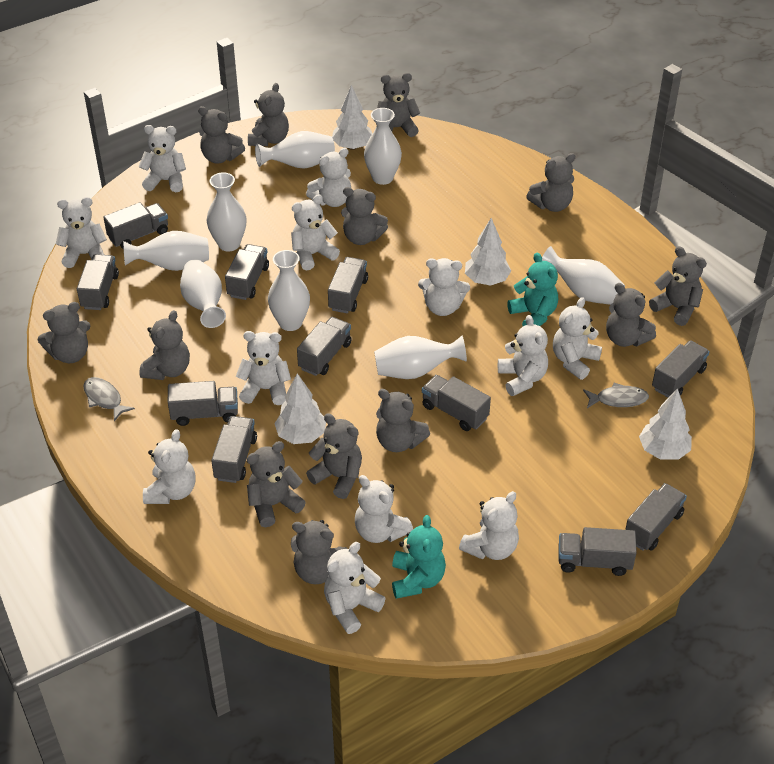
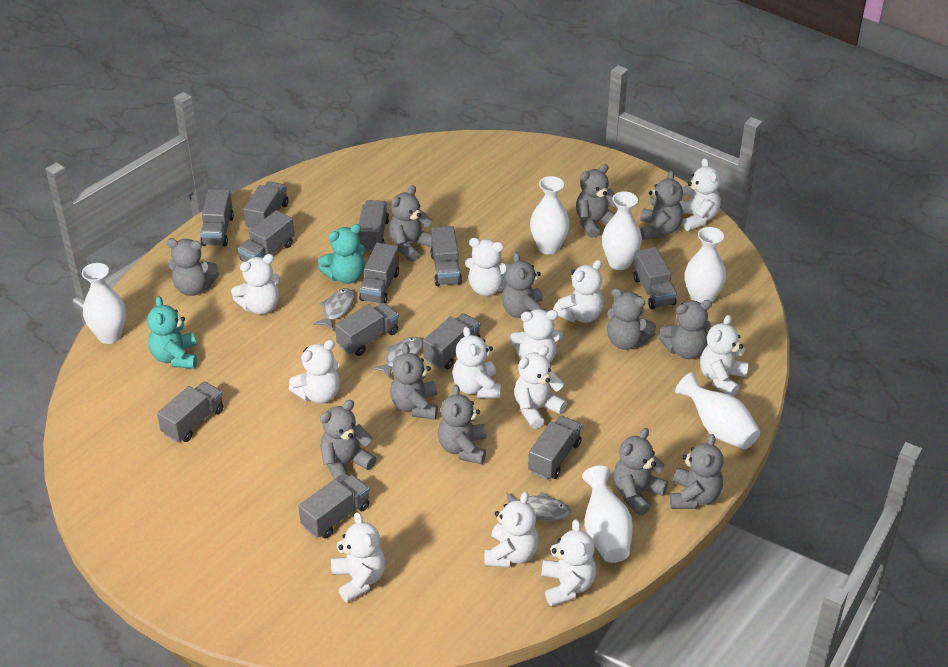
grey fish: [83,377,135,421] [583,383,649,408] = 2 -> [313,288,355,331] [372,337,423,379] [506,492,571,521] = 3
grey teddy bear: [38,302,90,363] [139,310,190,380] [198,106,245,163] [247,441,306,527] [248,83,289,146] [291,520,348,584] [306,413,362,499] [341,187,388,245] [376,389,430,452] [377,73,420,137] [526,153,575,212] [606,283,656,347] [649,246,707,326] = 13 -> [167,239,219,296] [320,400,376,482] [389,186,432,262] [390,343,438,420] [438,384,487,464] [502,252,547,318] [576,164,616,238] [607,288,656,350] [613,428,668,516] [640,170,683,240] [659,300,712,359] [670,434,723,509] = 12
grey truck: [77,254,119,310] [103,202,168,249] [168,381,238,426] [211,416,257,483] [225,244,269,300] [297,317,352,376] [328,257,368,313] [422,375,491,431] [558,527,637,576] [625,483,687,551] [652,340,710,398] = 11 -> [157,381,224,442] [200,189,234,247] [238,210,294,262] [243,181,289,230] [298,475,370,539] [335,303,399,356] [358,200,389,251] [359,243,399,303] [423,313,481,369] [430,226,462,286] [528,416,582,480] [633,247,677,310] = 12
white tree: [274,373,326,444] [332,85,372,150] [465,218,511,286] [639,389,692,460] = 4 -> none = 0
white vase: [123,231,209,271] [180,259,226,328] [207,173,247,251] [255,131,335,169] [268,250,310,331] [364,108,402,185] [374,335,467,379] [542,246,625,305] = 8 -> [82,263,126,344] [530,176,570,255] [582,466,633,563] [602,191,642,270] [675,372,760,450] [685,227,726,303] = 6

